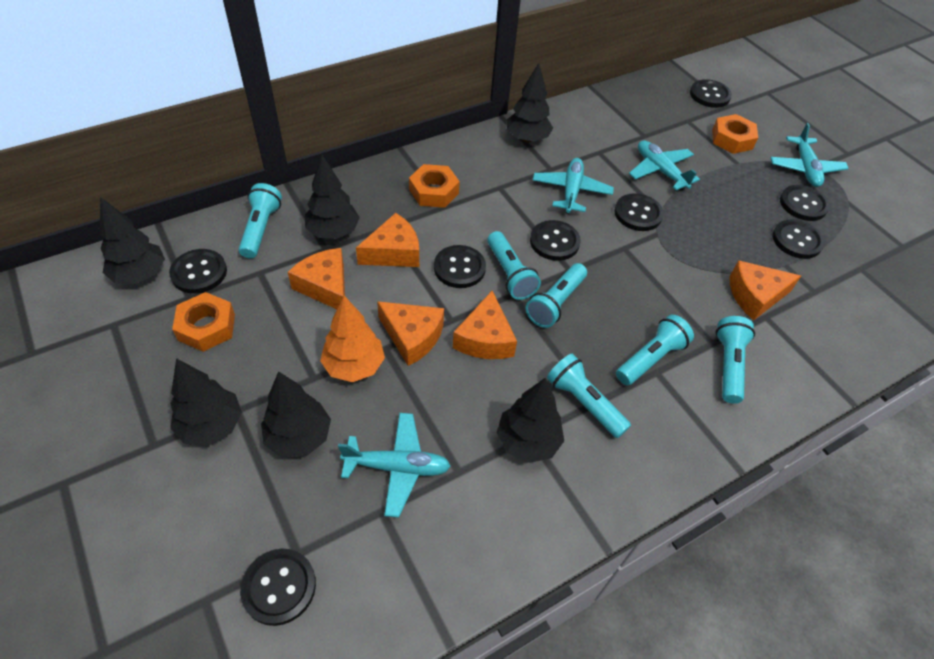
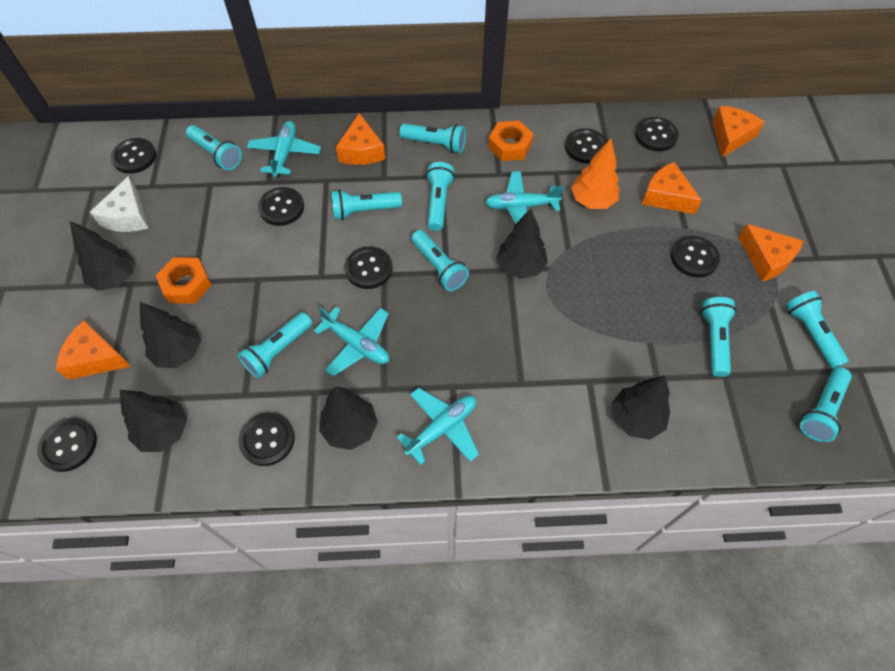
orange nut: [172,292,235,352] [409,164,460,208] [712,114,758,154] = 3 -> [156,257,212,304] [488,121,534,161] = 2
turquoise flashlight: [239,183,282,258] [487,231,541,300] [526,263,587,328] [547,354,631,438] [616,315,694,385] [716,316,755,404] = 6 -> [186,125,242,170] [238,312,312,378] [331,189,402,220] [399,124,466,153] [411,230,469,291] [426,162,455,231] [701,297,736,377] [786,291,849,369] [800,368,852,442] = 9
white cheese: none = 0 -> [90,176,148,232] = 1

